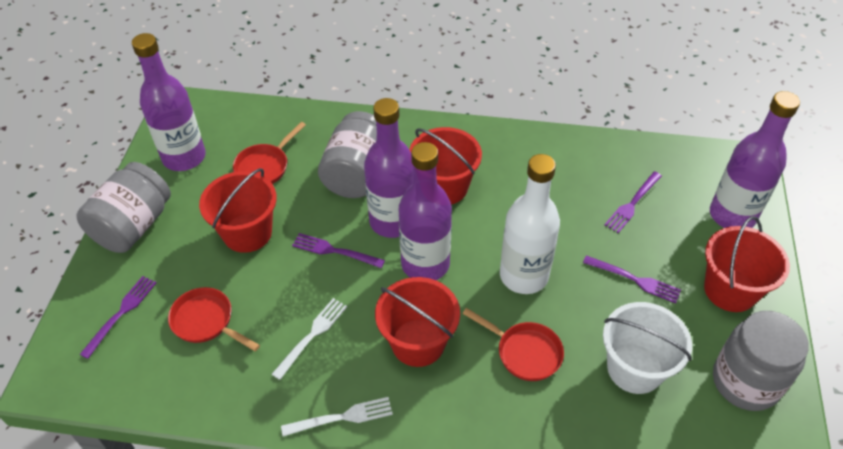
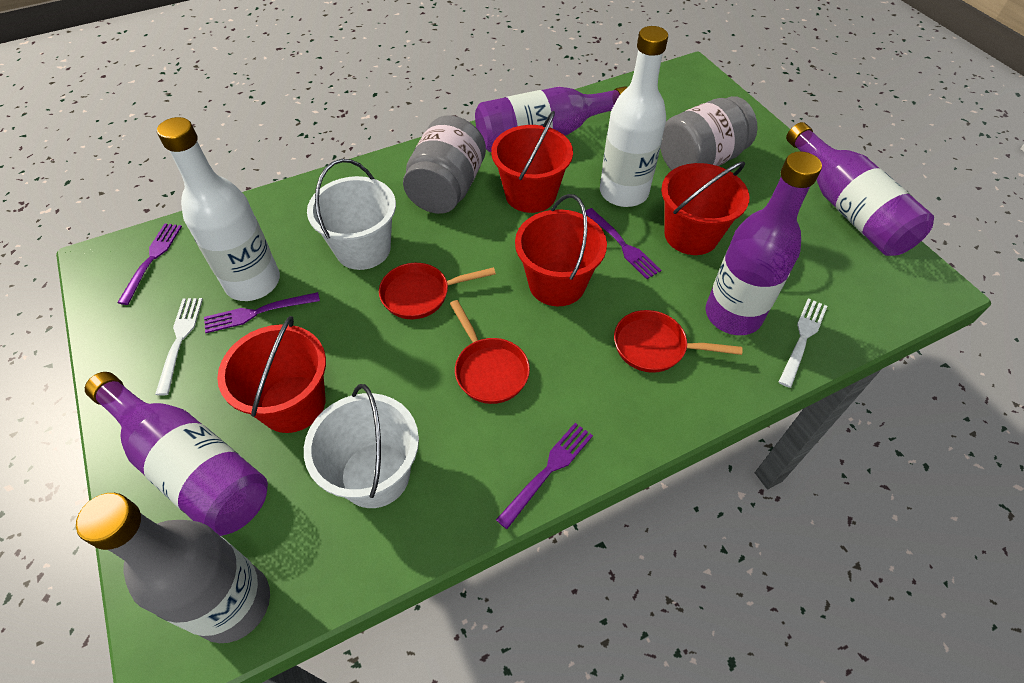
grey bottle: none = 0 -> [76,493,270,643] = 1
grey jar: [77,162,171,253] [318,111,377,198] [713,311,809,411] = 3 -> [403,115,486,214] [660,96,758,170] = 2
white bottle: [500,154,560,294] = 1 -> [157,117,280,301] [600,26,668,207] = 2
white bucket: [603,302,692,394] = 1 -> [304,384,419,508] [307,159,396,270] = 2

